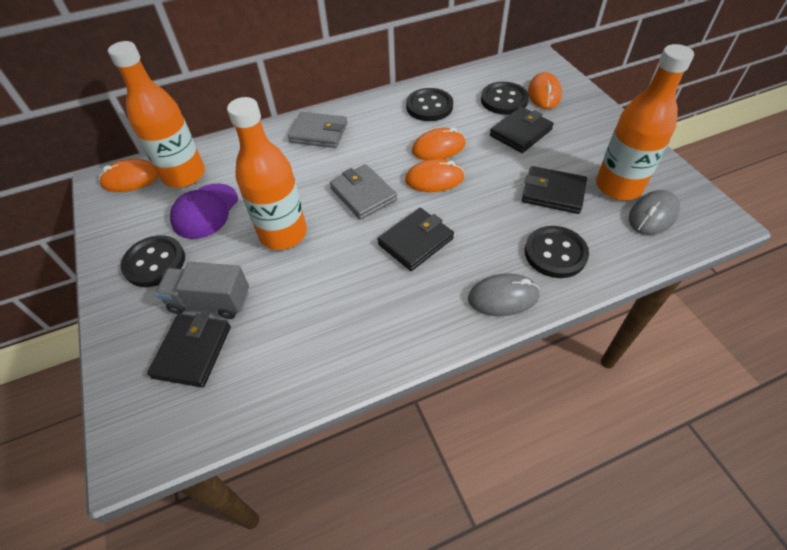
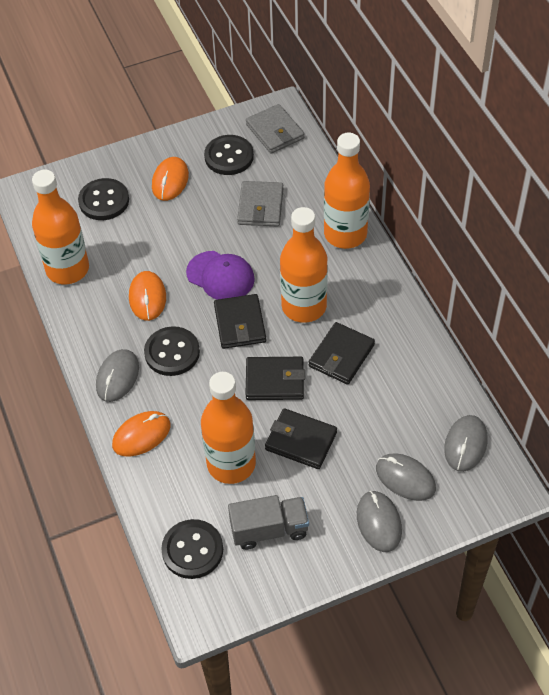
grey mouse: [468,273,540,316] [629,190,680,235] = 2 -> [96,349,139,402] [357,491,402,552] [376,453,436,501] [444,415,488,472] = 4
orange bottle: [108,41,205,188] [227,97,307,250] [596,44,694,200] = 3 -> [32,170,89,284] [201,372,256,484] [280,207,328,323] [324,133,370,249] = 4
orange mouse: [99,159,159,192] [405,159,464,192] [412,127,466,160] [528,72,562,109] = 4 -> [112,411,171,457] [129,271,166,321] [152,157,189,201] = 3

